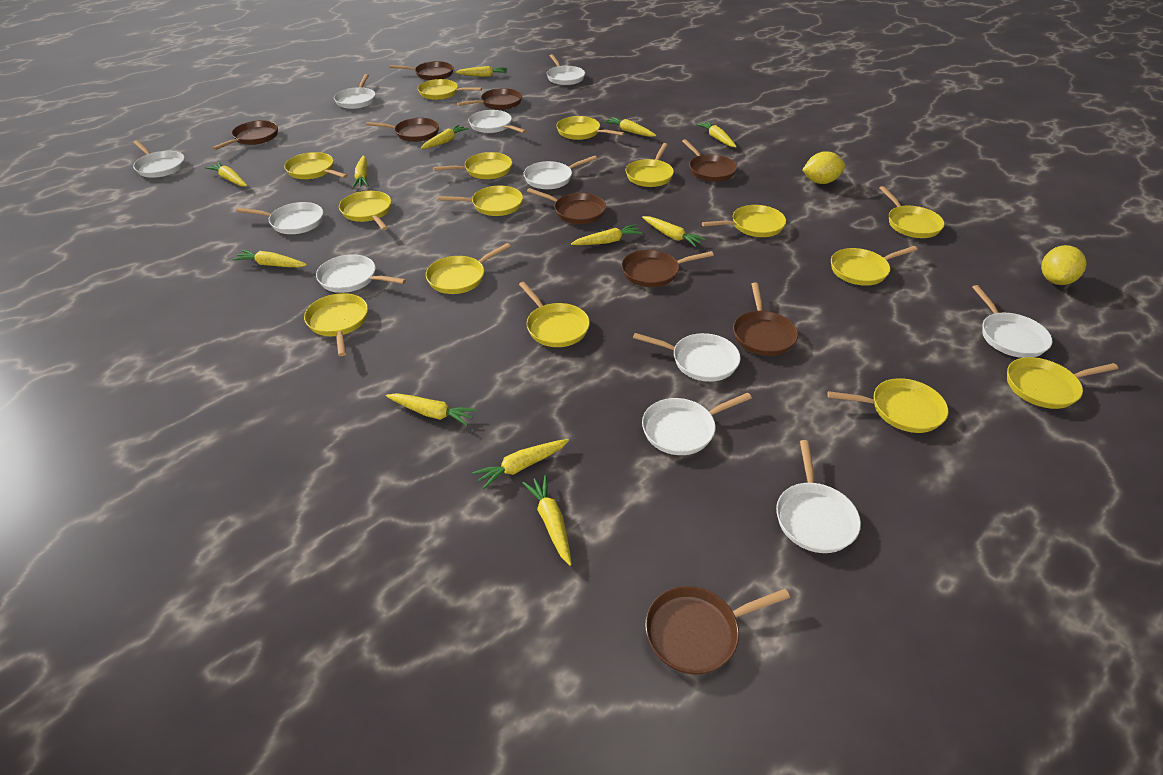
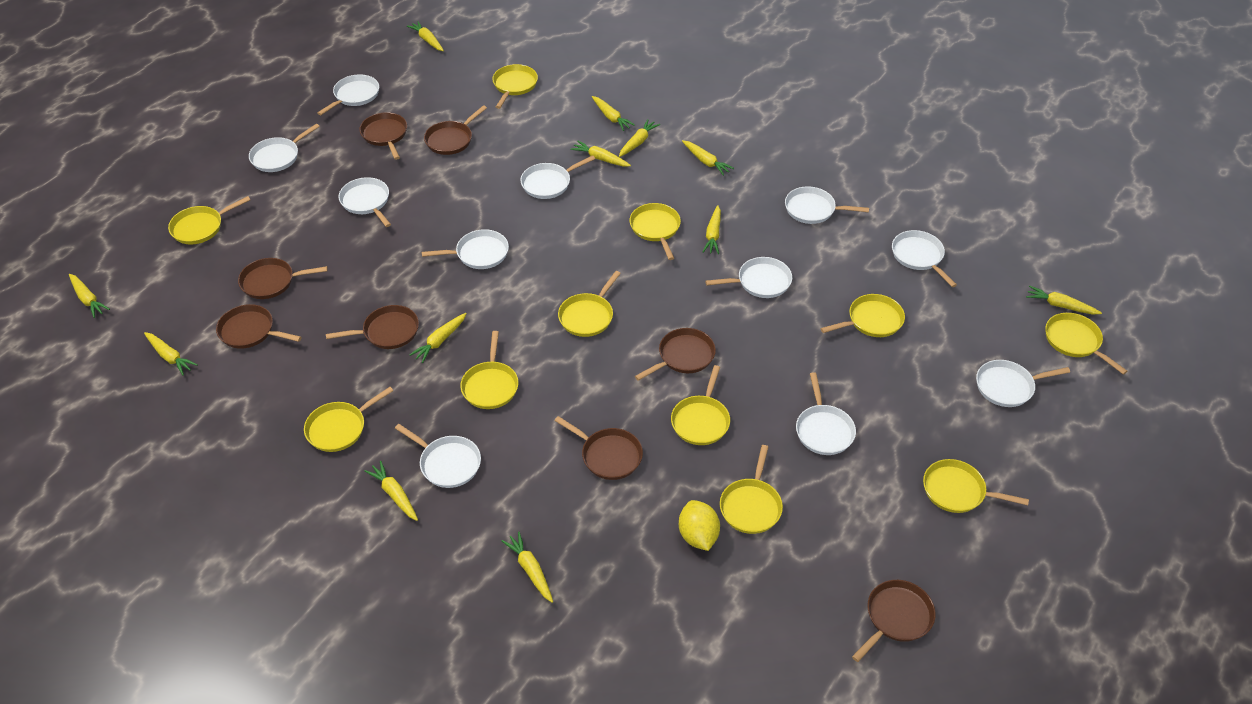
brown pan: [212,120,278,150] [366,118,439,142] [390,61,454,80] [457,88,522,110] [527,188,606,224] [621,250,714,287] [645,586,790,675] [682,139,737,182] [733,282,798,356] = 9 -> [216,304,302,349] [238,258,328,299] [326,305,419,349] [360,112,407,160] [424,105,487,155] [555,416,643,480] [635,328,716,381] [852,580,936,662] = 8
yellow lemon: [802,151,845,184] [1041,245,1086,285] = 2 -> [679,500,720,551] = 1
yellow pan: [284,152,348,179] [304,293,368,356] [339,191,391,230] [418,79,482,100] [426,243,511,294] [433,152,512,179] [438,186,523,216] [519,282,590,347] [556,116,625,140] [625,143,674,187] [702,205,786,237] [827,378,948,433] [831,246,917,286] [879,186,945,238] [1007,357,1118,409] = 15 -> [168,196,250,244] [304,387,393,452] [460,331,518,409] [492,64,538,109] [558,271,621,337] [630,203,681,260] [671,365,730,445] [720,445,783,534] [821,294,905,337] [923,459,1029,513] [1045,313,1127,375] = 11

